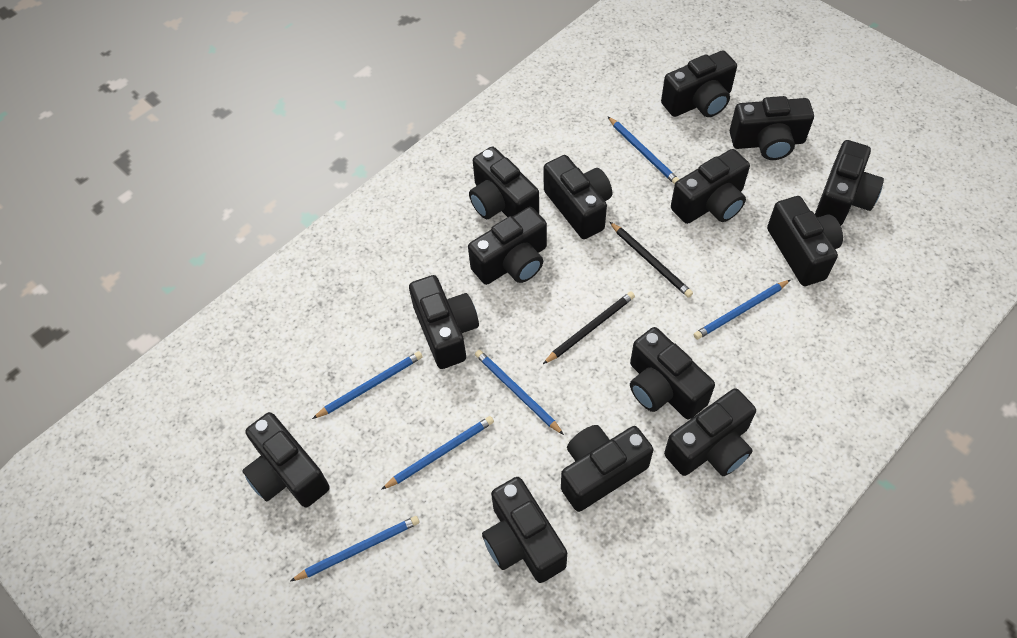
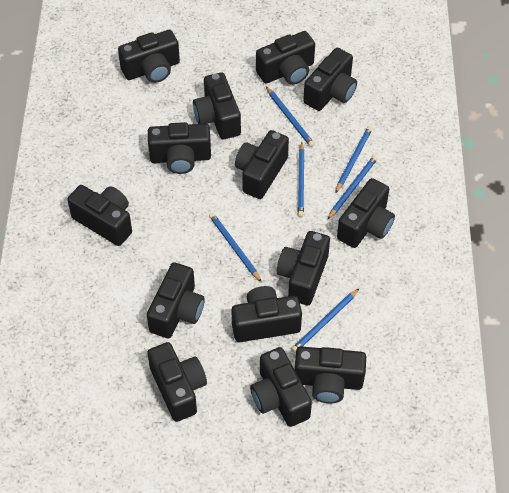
black pencil: [543,291,635,364] [610,222,693,298] = 2 -> none = 0

